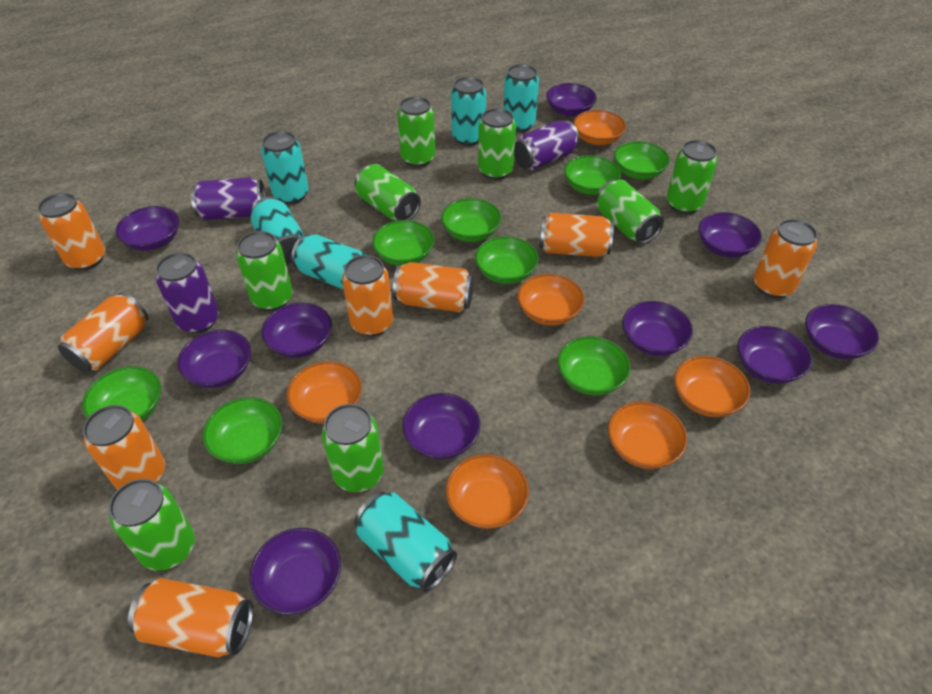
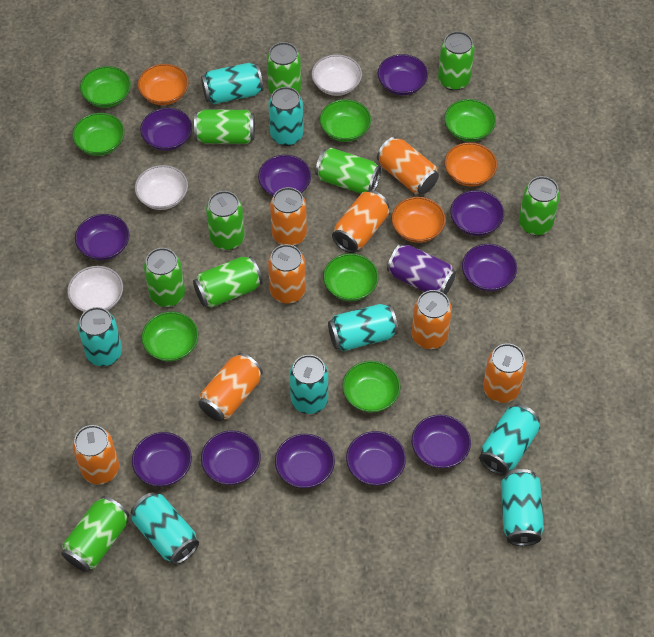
green bowl: [82,366,161,421] [202,397,282,464] [372,220,435,266] [441,198,501,242] [475,236,539,284] [557,336,631,395] [564,155,621,195] [614,141,670,179] = 8 -> [72,113,125,156] [80,66,131,108] [142,312,198,361] [320,99,371,142] [323,253,379,301] [342,361,400,413] [444,99,496,142] = 7
green can: [109,479,195,571] [236,231,293,311] [322,404,384,492] [355,164,421,221] [397,96,435,167] [478,108,516,180] [596,180,664,244] [667,140,717,214] = 8 -> [62,496,129,572] [144,248,185,307] [193,256,263,308] [194,110,255,144] [206,191,245,250] [267,42,301,95] [315,148,381,194] [438,31,475,90] [519,176,560,236] = 9
orange bowl: [286,361,362,423] [445,454,529,529] [517,274,585,326] [573,110,626,145] [608,401,688,469] [674,356,750,417] = 6 -> [138,64,188,105] [391,197,446,243] [444,142,497,187] = 3
purple bowl: [116,206,179,251] [177,330,251,388] [250,528,341,615] [261,303,332,358] [402,393,480,460] [546,83,597,117] [622,301,693,356] [699,212,762,257] [737,326,812,384] [805,304,879,359] = 10 -> [75,214,129,260] [132,432,192,487] [140,108,192,151] [201,431,261,485] [258,155,311,196] [275,434,335,488] [346,431,406,486] [378,54,428,96] [412,415,471,468] [450,190,504,236] [462,244,517,291] = 11
purple can: [156,252,219,333] [191,177,266,220] [514,120,579,170] = 3 -> [387,244,456,295] = 1
turquoise can: [251,197,304,264] [261,131,309,204] [291,234,366,290] [354,491,457,592] [451,77,486,146] [503,64,539,132] = 6 -> [78,307,122,366] [131,492,199,565] [201,63,263,104] [268,87,304,146] [290,355,328,414] [328,304,398,351] [479,404,540,476] [501,469,544,546] = 8
white bowl: none = 0 -> [67,266,123,312] [135,165,188,210] [312,55,362,96] = 3

